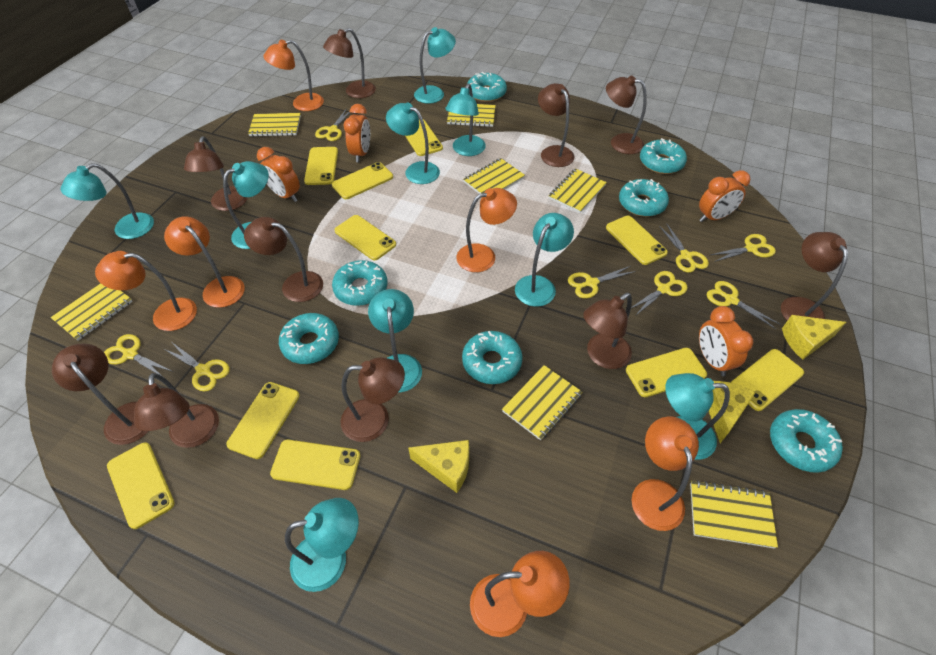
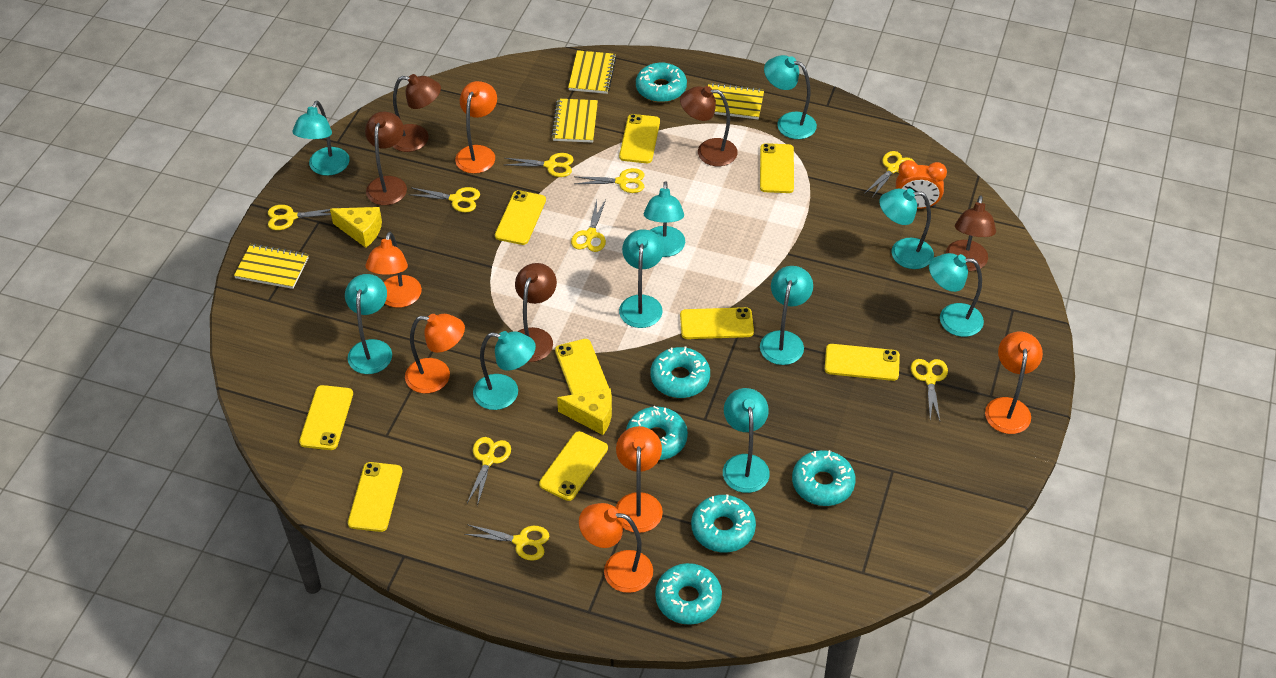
brown lamp: [52,343,148,445] [134,373,219,448] [184,137,248,211] [244,217,323,302] [323,28,376,98] [341,358,405,442] [538,83,574,167] [583,293,632,369] [606,76,647,154] [781,232,848,321] = 10 -> [365,112,407,205] [392,74,441,152] [515,263,557,362] [680,86,738,166] [946,196,996,271] = 5
orange clock: [257,147,300,202] [344,104,370,162] [699,170,750,222] [699,306,753,377] = 4 -> [896,160,947,209] = 1
turquoise donut: [279,313,339,364] [332,260,387,306] [462,331,523,384] [467,72,507,102] [619,179,669,217] [640,138,687,174] [770,409,843,473] = 7 -> [626,406,688,460] [636,63,687,102] [651,346,710,398] [655,563,722,625] [691,494,756,553] [792,450,856,506] = 6
turquoise lamp: [61,163,154,239] [223,161,269,249] [285,498,359,592] [368,289,422,392] [386,103,440,184] [414,27,456,104] [445,83,486,156] [515,213,574,307] [665,373,730,460] = 9 -> [292,101,350,176] [345,274,392,374] [473,331,536,410] [619,229,664,328] [644,181,685,257] [723,388,770,493] [760,266,813,365] [764,55,817,139] [879,189,934,269] [929,253,984,337] = 10
yellow cheese: [408,440,469,493] [709,381,755,443] [782,315,846,360] = 3 -> [330,207,382,248] [557,388,612,435] = 2
yellow notebook: [51,283,133,341] [248,113,301,137] [447,104,496,127] [463,158,525,194] [502,365,582,440] [549,168,607,213] [690,480,778,549] = 7 -> [234,243,309,289] [551,99,598,143] [568,50,617,94] [708,82,764,119] = 4
yellow phone: [107,443,175,529] [226,382,300,459] [270,440,360,490] [304,147,338,185] [332,162,393,199] [334,215,396,260] [405,120,443,156] [606,216,668,265] [626,348,707,397] [731,349,804,411] = 10 -> [299,385,353,450] [348,462,402,532] [495,190,546,245] [539,431,608,501] [555,339,609,395] [619,114,660,163] [680,307,754,339] [760,143,794,193] [825,344,900,381] = 9
yellow scissors: [104,334,173,376] [164,343,230,392] [315,108,350,141] [568,266,636,298] [631,271,688,316] [659,224,709,273] [707,281,780,329] [710,234,776,262] = 8 -> [268,205,331,230] [408,187,480,212] [464,524,549,561] [467,437,511,506] [505,153,574,177] [571,200,606,252] [574,168,644,193] [864,151,915,198] [911,359,948,421] = 9

